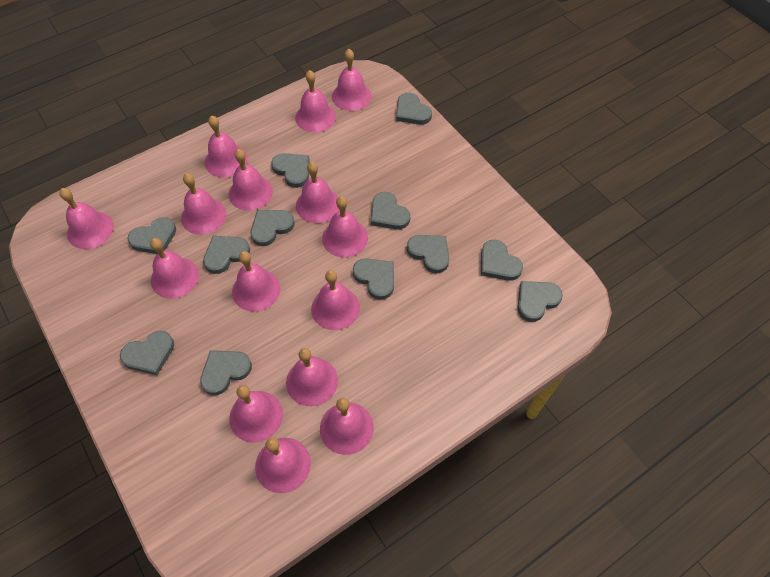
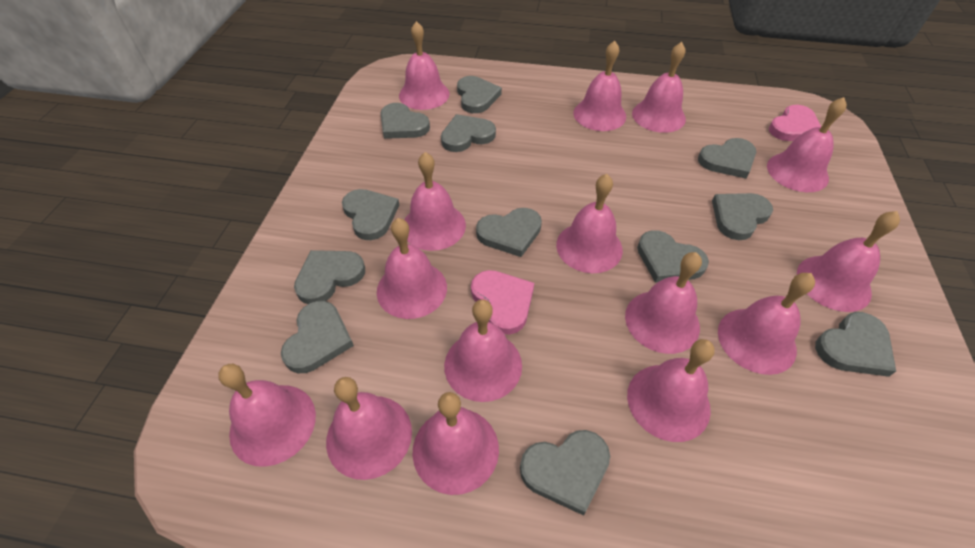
pink heart: none = 0 -> [471,270,534,335] [769,105,821,141] = 2

